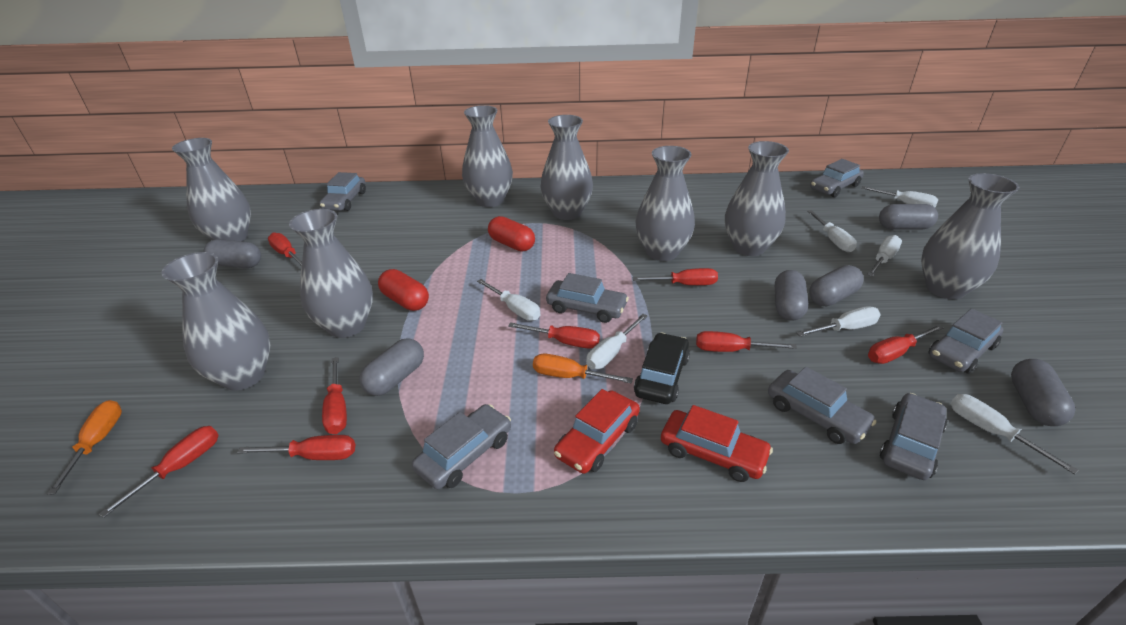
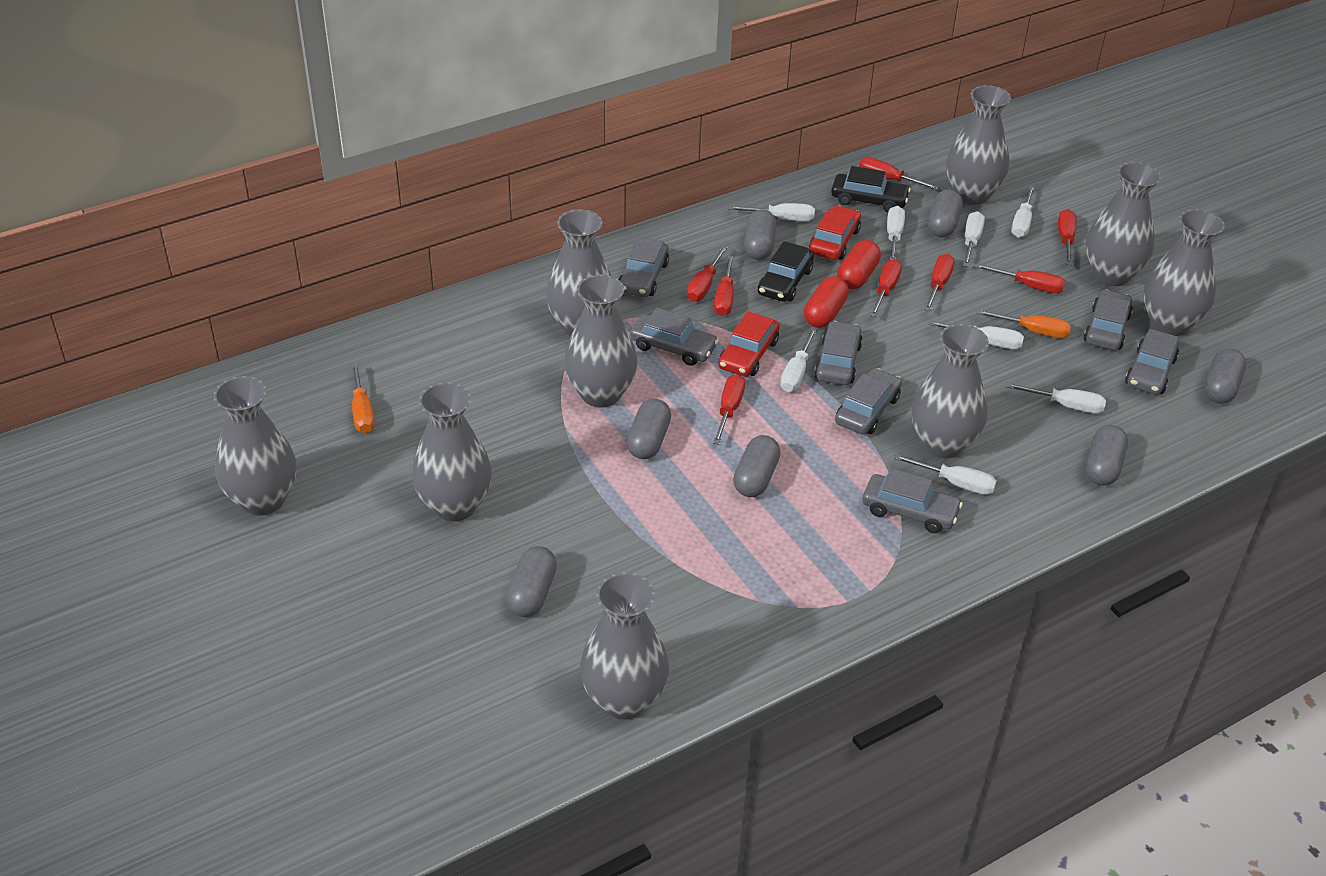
black car: [634,333,690,404] = 1 -> [758,241,814,302] [831,166,911,213] = 2
grey capsule: [203,239,261,268] [359,338,424,396] [775,270,808,321] [809,265,864,307] [879,204,938,230] [1011,359,1075,426] = 6 -> [506,546,557,617] [626,399,671,459] [733,435,781,497] [744,209,777,260] [928,189,963,237] [1085,425,1128,486] [1204,348,1246,404] = 7
grey vase: [161,252,270,390] [172,138,251,241] [289,209,373,338] [462,105,513,207] [540,115,593,220] [636,146,695,261] [725,141,789,256] [921,173,1019,299] = 8 -> [213,376,296,516] [412,382,492,521] [546,209,611,336] [564,275,638,408] [580,572,669,719] [912,324,989,458] [946,85,1011,205] [1086,162,1161,286] [1143,209,1225,336] = 9
white screwdriver: [477,279,540,321] [586,314,648,369] [797,306,881,337] [807,210,857,252] [861,186,938,207] [867,235,902,277] [950,394,1079,474] = 7 -> [728,203,815,221] [780,328,817,392] [887,206,905,260] [894,454,997,495] [929,321,1024,349] [963,211,985,267] [1006,383,1106,413] [1011,186,1035,238] = 8

